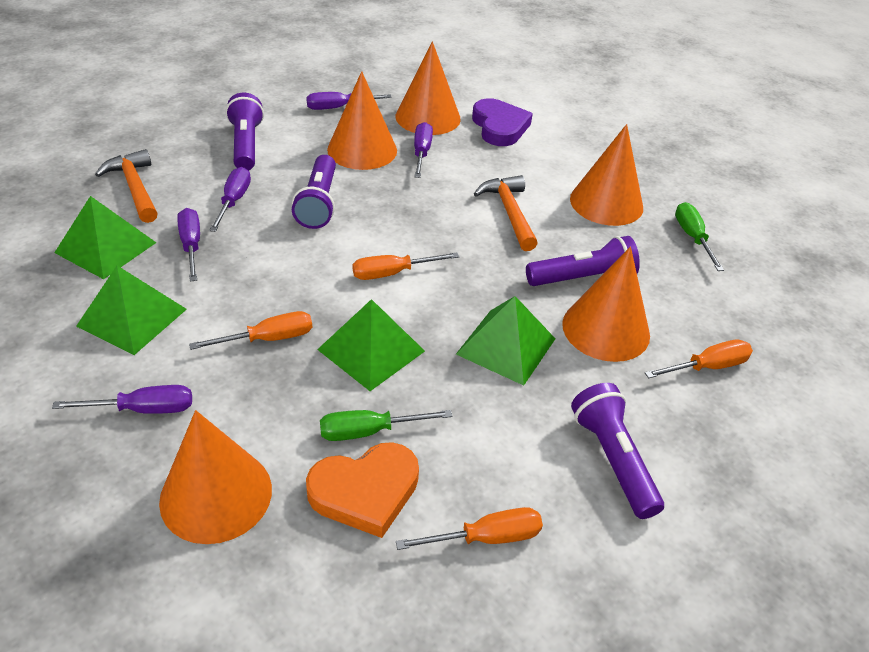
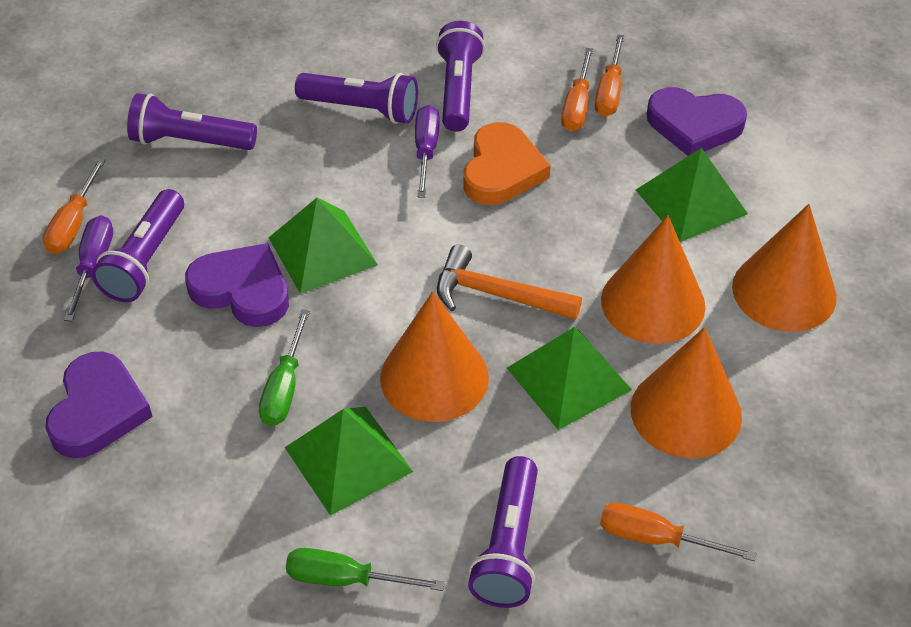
orange cone: [159,410,272,544] [327,71,397,170] [396,41,461,135] [562,246,650,362] [570,124,643,226] = 5 -> [380,291,489,422] [601,215,705,344] [631,327,742,459] [732,204,837,332] = 4
orange hammer: [95,149,158,223] [474,175,538,251] = 2 -> [437,245,582,320] = 1
purple flashlight: [226,93,264,170] [292,155,336,229] [526,236,640,286] [571,383,664,519] = 4 -> [92,189,184,302] [127,93,257,150] [295,73,418,124] [436,21,485,132] [468,456,538,608] = 5
purple heart: [472,98,533,146] = 1 -> [45,352,153,458] [185,243,289,327] [647,87,747,156] = 3
purple screwdriver: [52,385,192,414] [177,208,200,282] [209,167,251,232] [306,92,392,110] [414,122,433,178] = 5 -> [64,215,113,321] [415,105,439,198] = 2

